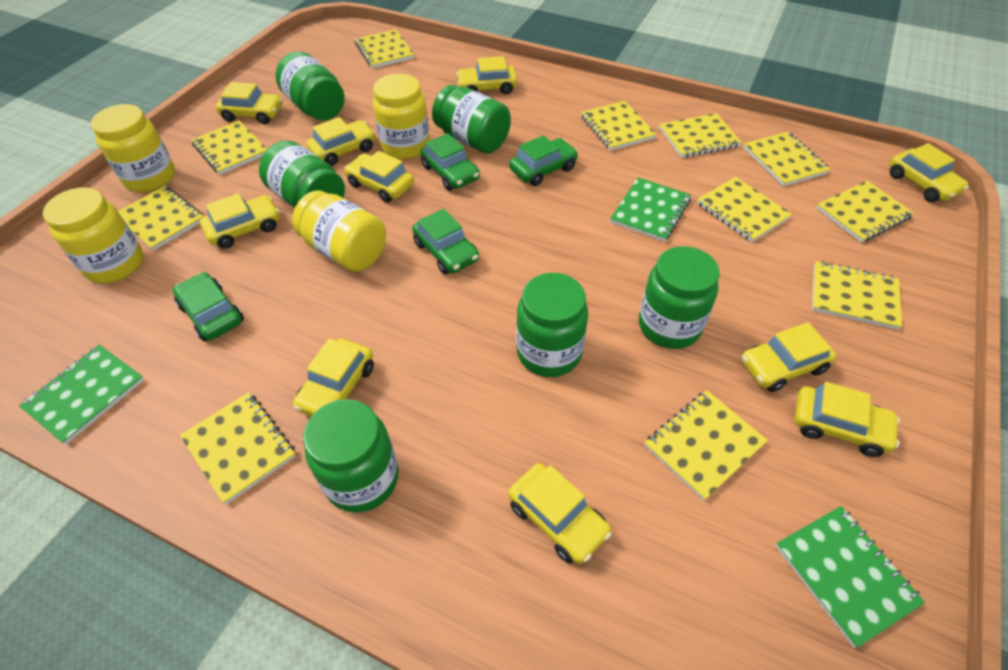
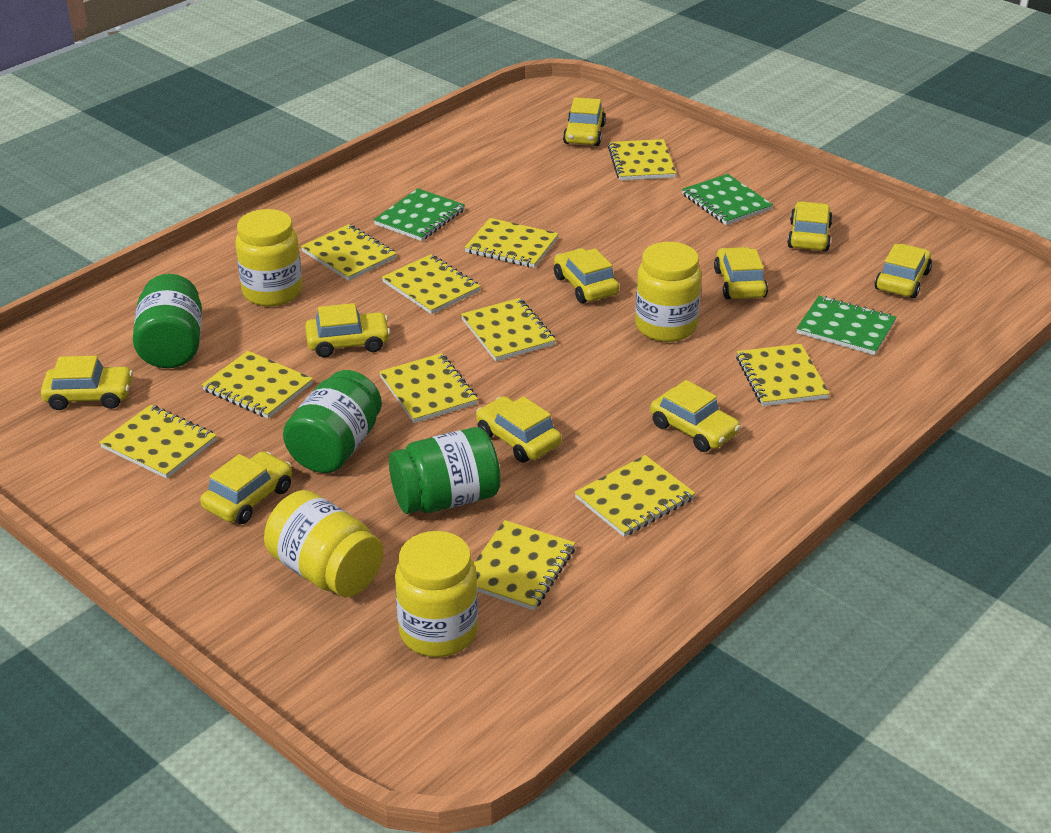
green car: [173,272,244,341] [412,209,479,275] [420,133,480,191] [509,135,578,186] = 4 -> none = 0
green jar: [259,140,345,208] [275,52,345,120] [303,399,399,513] [432,85,511,154] [516,273,588,377] [639,246,720,349] = 6 -> [133,274,202,368] [283,370,382,473] [389,427,501,514] = 3

